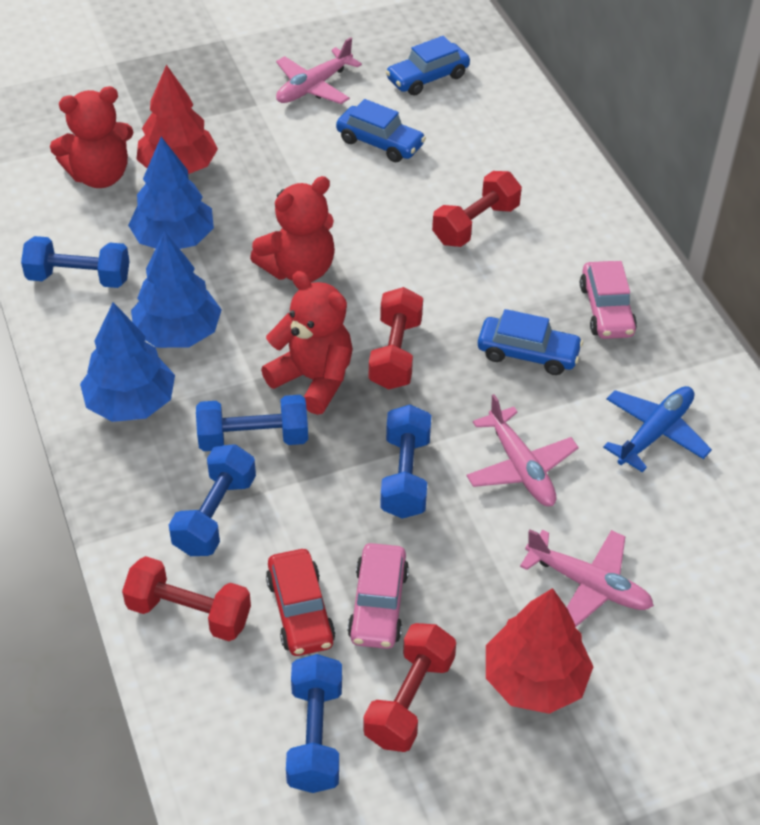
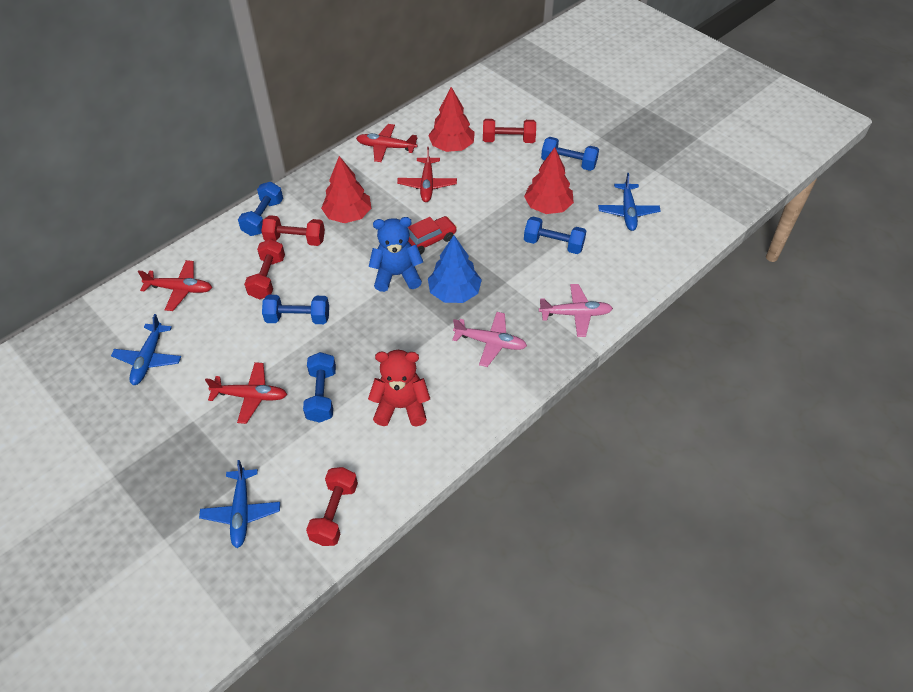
blue car: [336,99,426,162] [386,36,470,96] [478,309,583,375] = 3 -> none = 0
blue plane: [603,386,712,472] = 1 -> [111,314,181,385] [199,460,280,548] [598,173,661,231] = 3
blue teddy bear: none = 0 -> [369,217,423,292] = 1
blue tree: [80,302,175,422] [128,137,214,249] [131,231,222,348] = 3 -> [428,235,482,303] = 1
pink car: [347,543,409,649] [580,261,637,339] = 2 -> none = 0
pink plane: [276,37,362,104] [466,394,579,506] [520,529,654,627] = 3 -> [452,312,527,367] [539,284,613,337] = 2
red plane: none = 0 -> [138,260,212,311] [205,362,287,424] [356,124,418,162] [397,147,457,202] = 4
red teddy bear: [50,86,133,188] [250,176,335,282] [261,271,353,415] = 3 -> [368,350,430,427] = 1
red tree: [136,65,218,174] [486,588,593,714] = 2 -> [321,156,371,223] [428,87,475,152] [524,147,574,214] = 3

